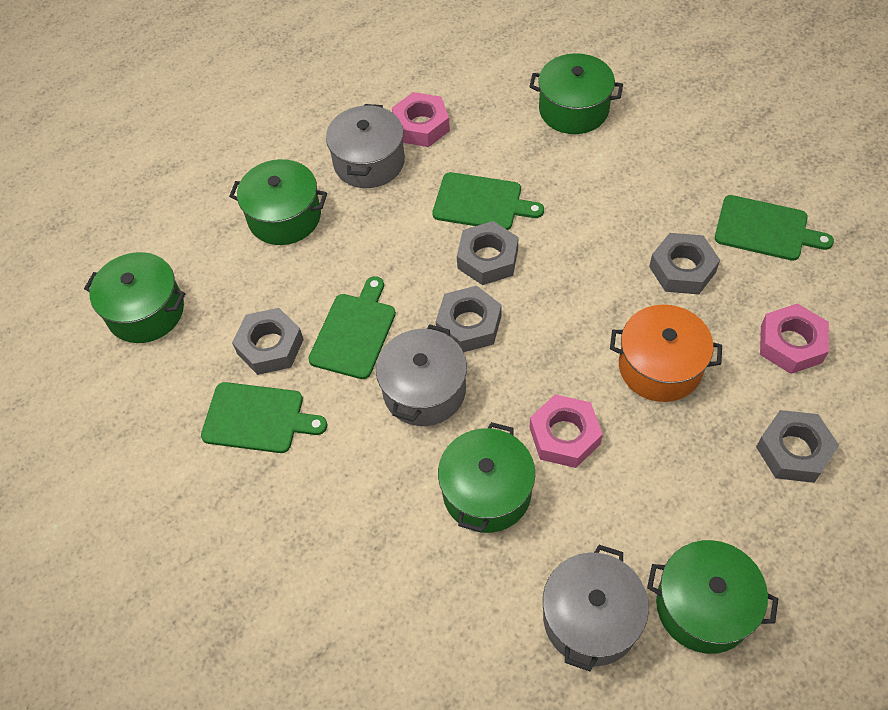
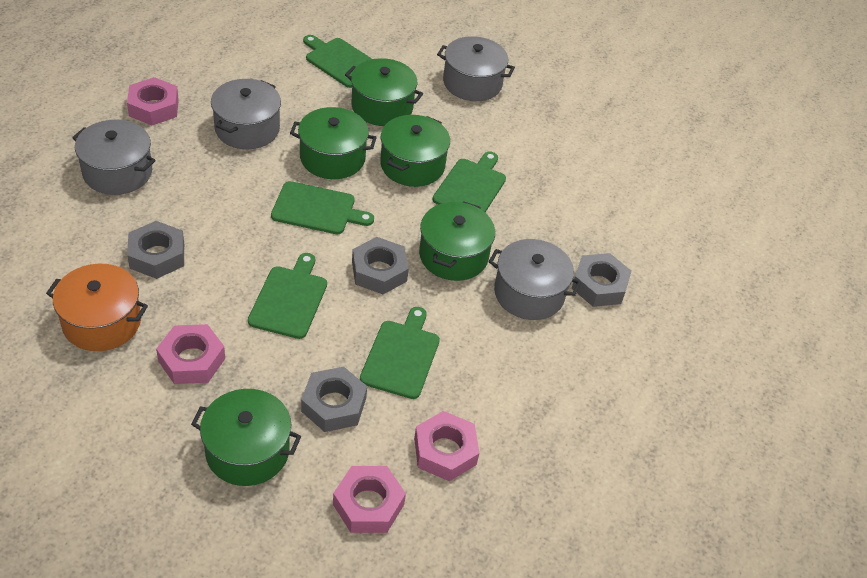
green cutting board: [201,382,327,453] [308,276,396,379] [432,172,544,230] [715,195,834,261] = 4 -> [248,253,327,339] [271,181,374,234] [303,35,372,88] [360,307,440,399] [432,152,506,212] = 5
grey nut: [232,308,304,375] [436,286,502,352] [457,221,518,285] [649,233,720,295] [756,410,839,483] = 5 -> [127,221,184,279] [301,367,367,432] [352,237,409,294] [572,253,632,307] = 4
grey pot: [326,104,405,188] [376,324,467,426] [543,545,649,671] = 3 -> [72,119,156,195] [211,79,281,149] [437,36,515,101] [488,239,581,320] = 4
pink nut: [392,92,450,147] [529,394,603,468] [760,303,829,374] = 3 -> [127,77,179,125] [156,324,225,384] [333,466,406,533] [414,411,479,481] = 4

